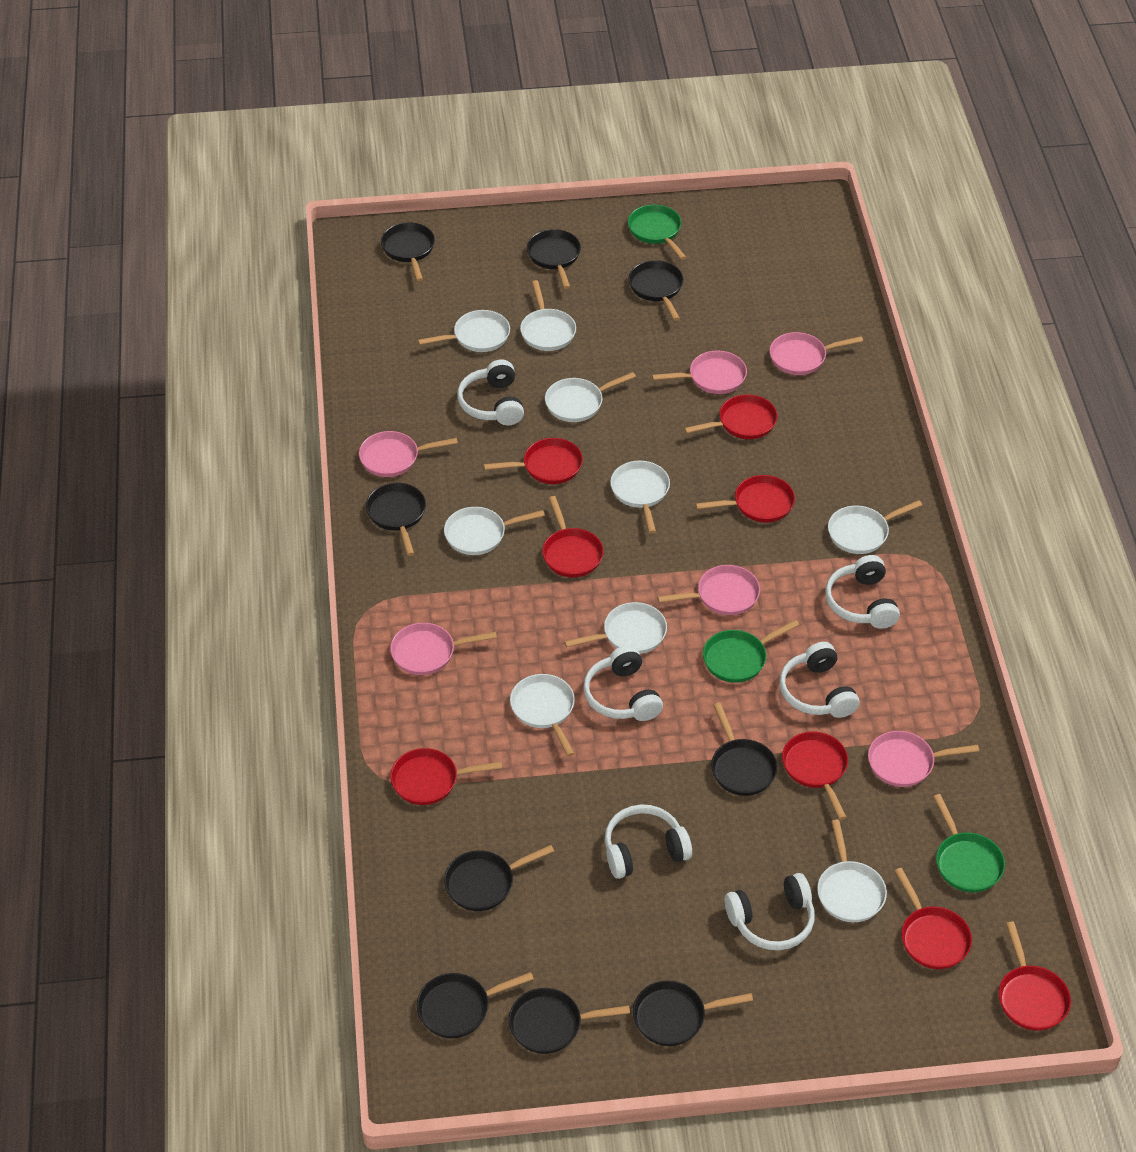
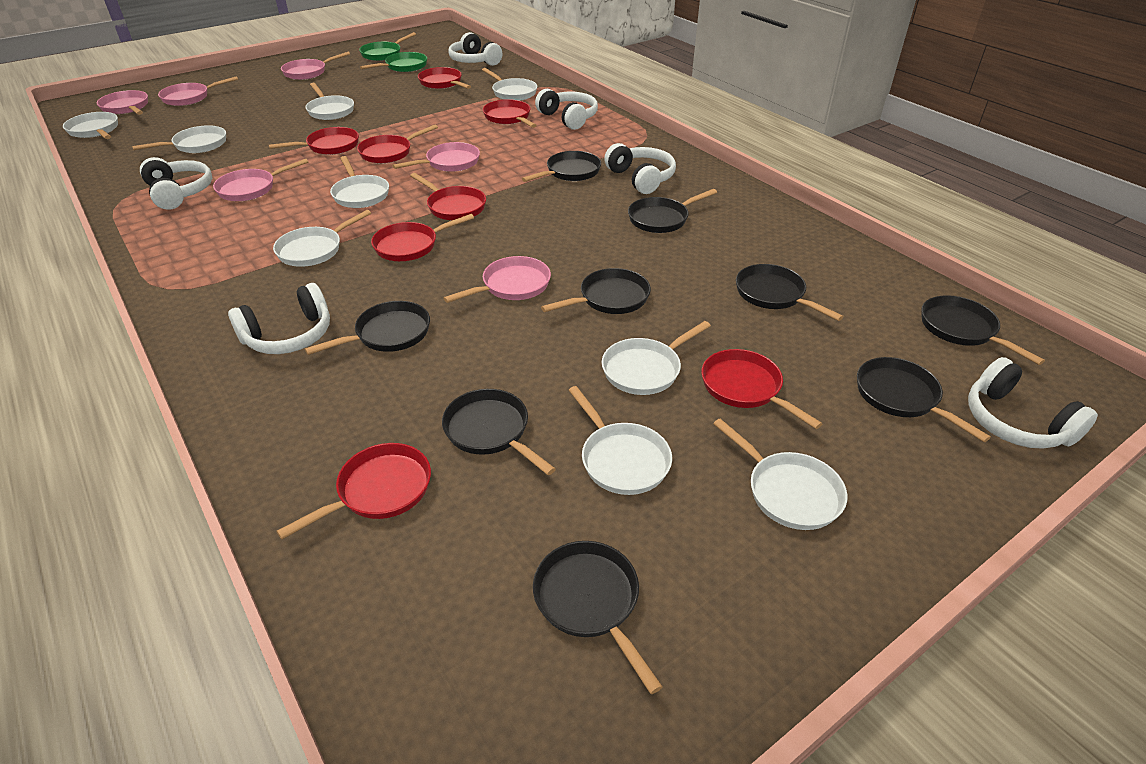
green pan: [628,205,686,260] [703,620,799,683] [933,794,1005,893] = 3 -> [359,32,416,61] [360,52,427,72] = 2

